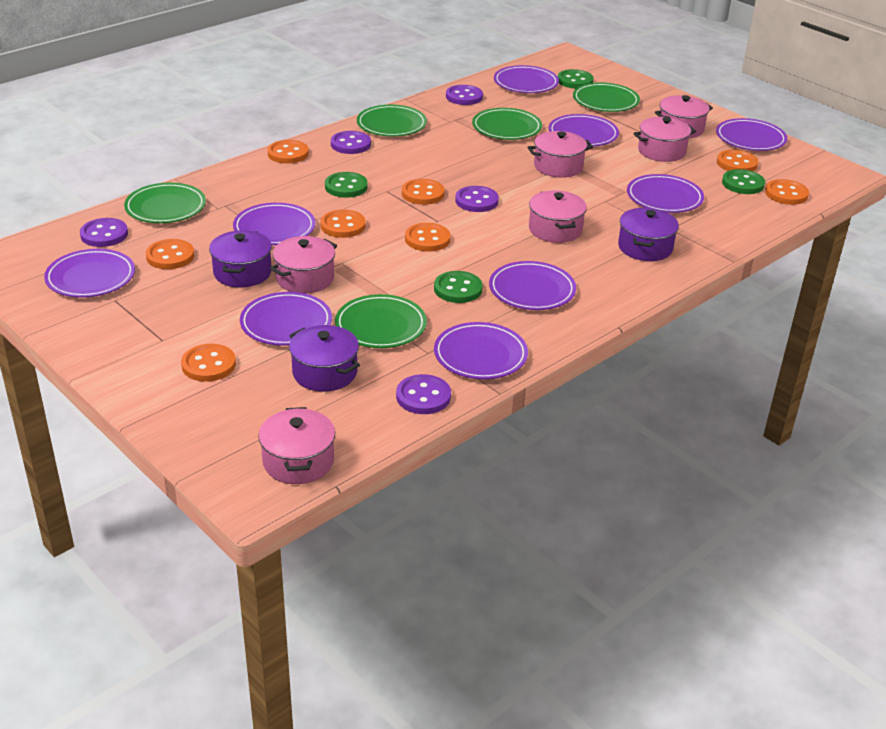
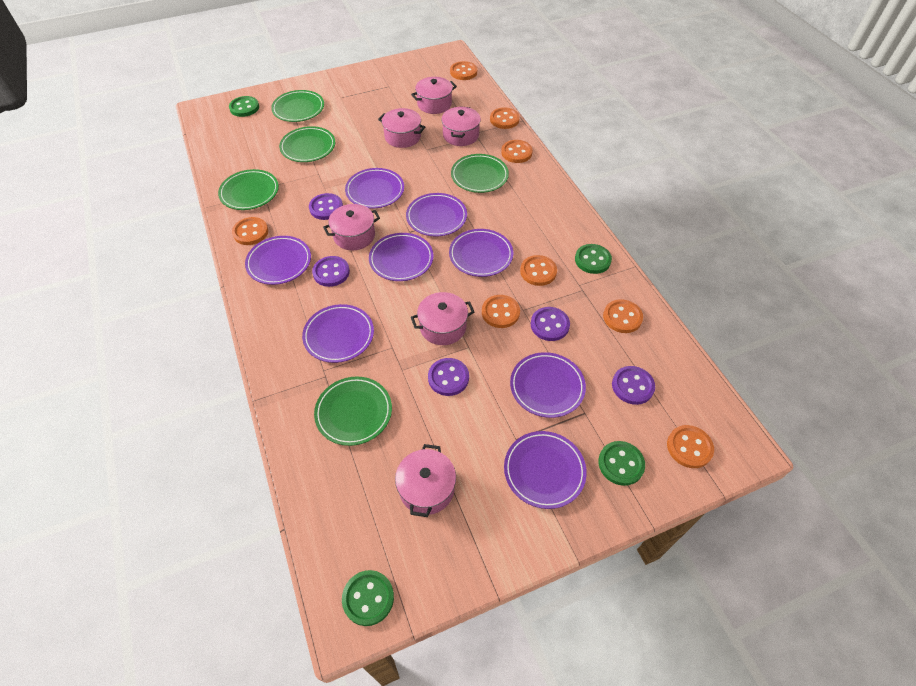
purple plate: [44,249,135,297] [233,203,315,245] [240,292,332,346] [434,322,528,379] [489,261,576,310] [494,65,559,93] [548,114,619,147] [627,174,704,213] [716,118,787,151] = 9 -> [245,236,311,285] [302,304,374,363] [345,168,404,209] [369,233,434,281] [406,193,467,236] [449,229,513,277] [504,431,587,509] [510,352,586,418] = 8
purple pot: [209,230,272,288] [289,325,360,392] [618,208,679,261] = 3 -> none = 0

